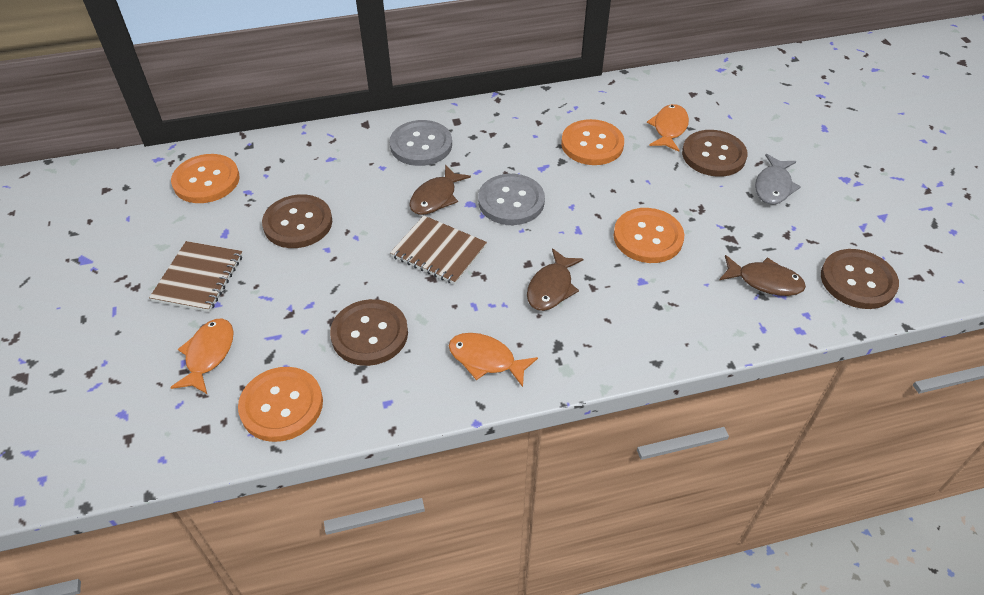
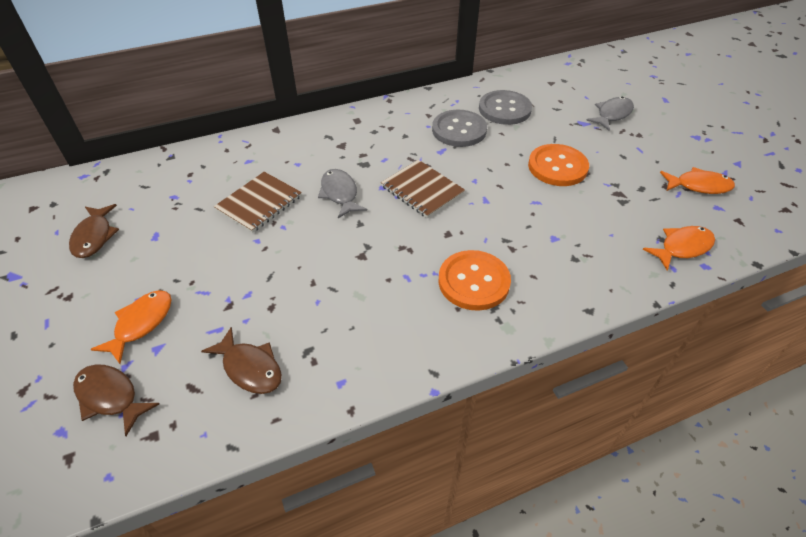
brown button: [262,194,332,248] [330,299,408,366] [682,130,748,177] [821,249,899,309] = 4 -> none = 0
grey fish: [755,154,801,204] = 1 -> [318,169,367,218] [586,97,634,131] = 2
orange button: [171,154,240,203] [238,367,323,442] [561,119,624,165] [613,208,684,263] = 4 -> [438,250,511,311] [528,144,589,186] = 2

